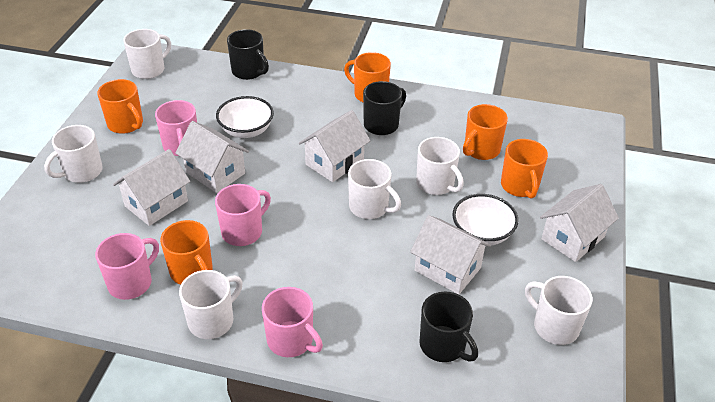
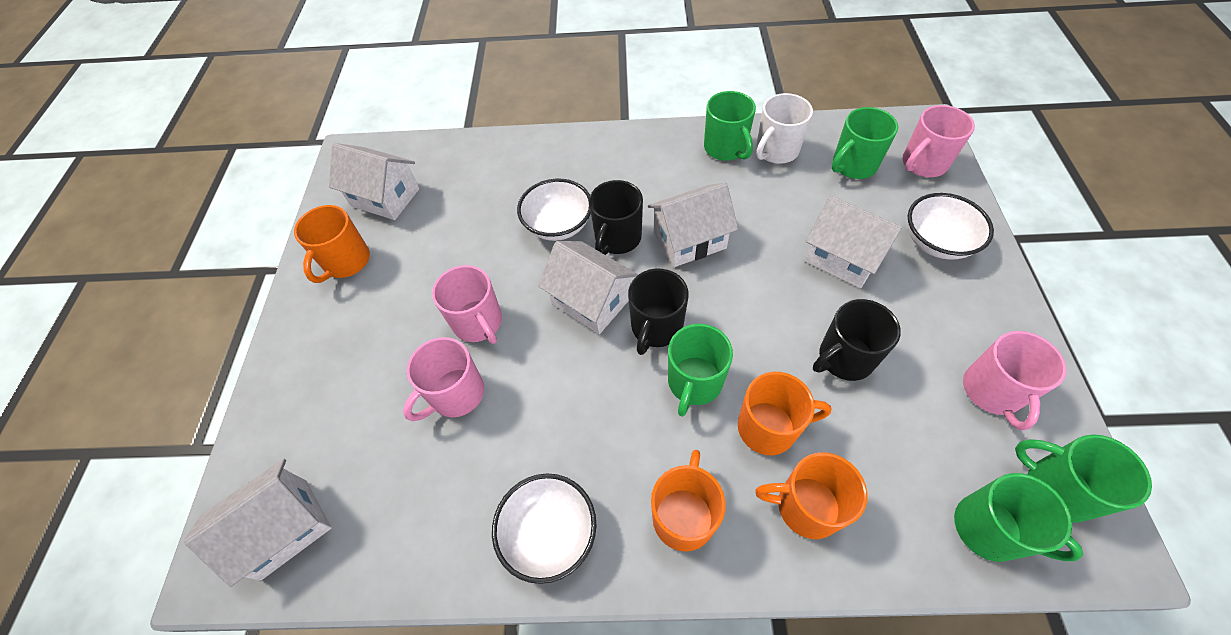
green mug: none = 0 -> [668,324,733,417] [704,91,756,161] [832,107,898,179] [954,473,1083,562] [1015,434,1152,523] = 5
orange mug: [97,79,143,134] [160,220,213,285] [344,52,391,102] [463,104,508,160] [501,139,548,199] = 5 -> [294,205,370,283] [651,450,726,552] [738,372,832,455] [756,452,867,539] = 4
white bowl: [216,96,274,138] [452,194,518,246] = 2 -> [492,473,597,584] [517,179,591,241] [908,193,994,260] = 3
white mug: [44,125,103,183] [123,29,171,79] [179,270,243,339] [348,159,401,219] [416,137,464,195] [525,276,593,345] = 6 -> [756,93,813,164] = 1

